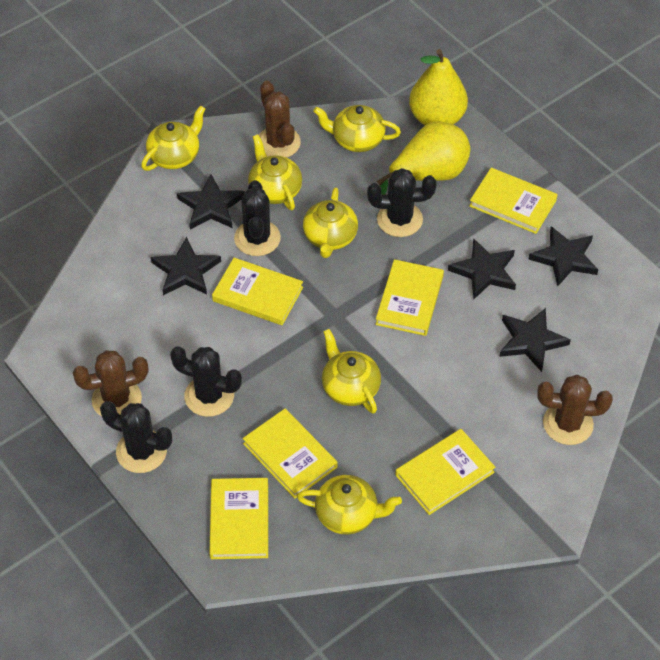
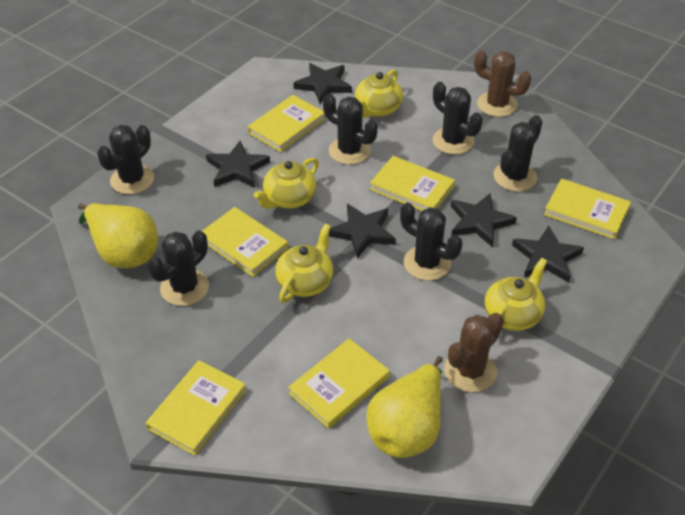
black cactus: [100,401,172,473] [170,346,242,417] [234,180,281,256] [367,168,437,237] = 4 -> [97,125,154,194] [147,230,209,306] [323,94,378,165] [400,203,462,281] [432,82,483,155] [493,115,543,191] = 6
brown cactus: [73,350,148,416] [259,81,301,158] [537,375,613,445] = 3 -> [444,313,504,392] [474,50,532,117] = 2
yellow teapot: [141,105,205,171] [248,134,302,210] [297,475,402,535] [303,187,358,258] [313,105,401,152] [322,329,381,414] = 6 -> [254,158,319,209] [275,224,334,303] [355,69,403,118] [485,258,547,331] = 4

